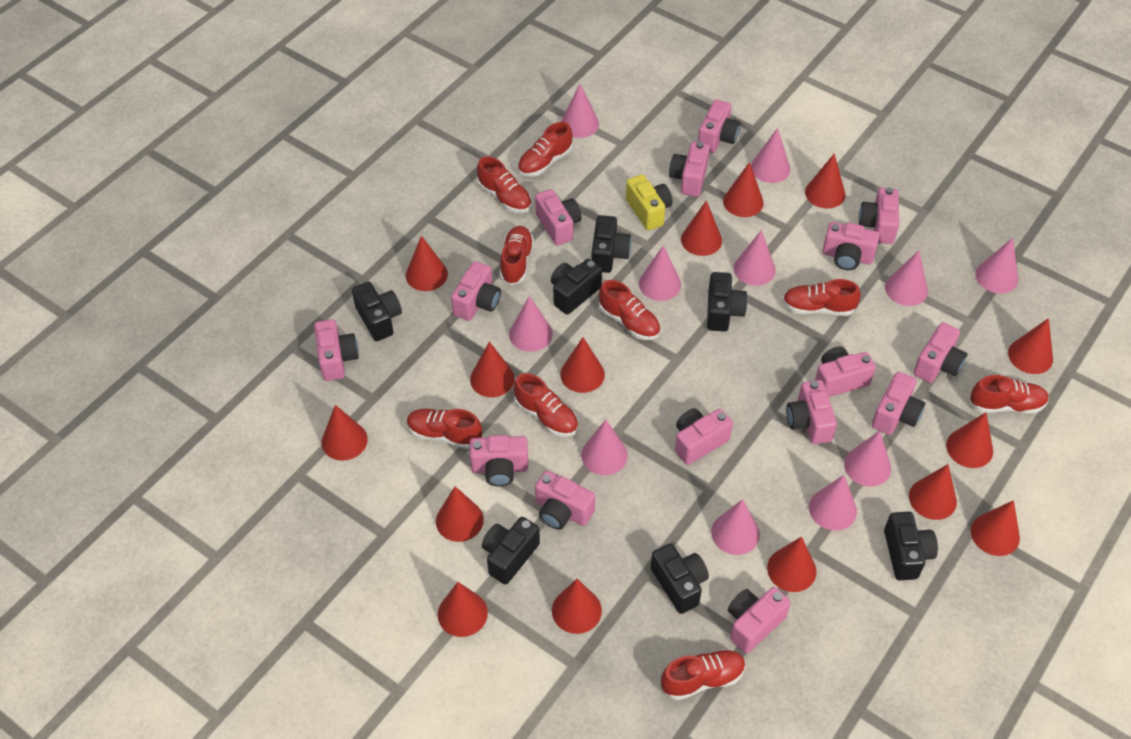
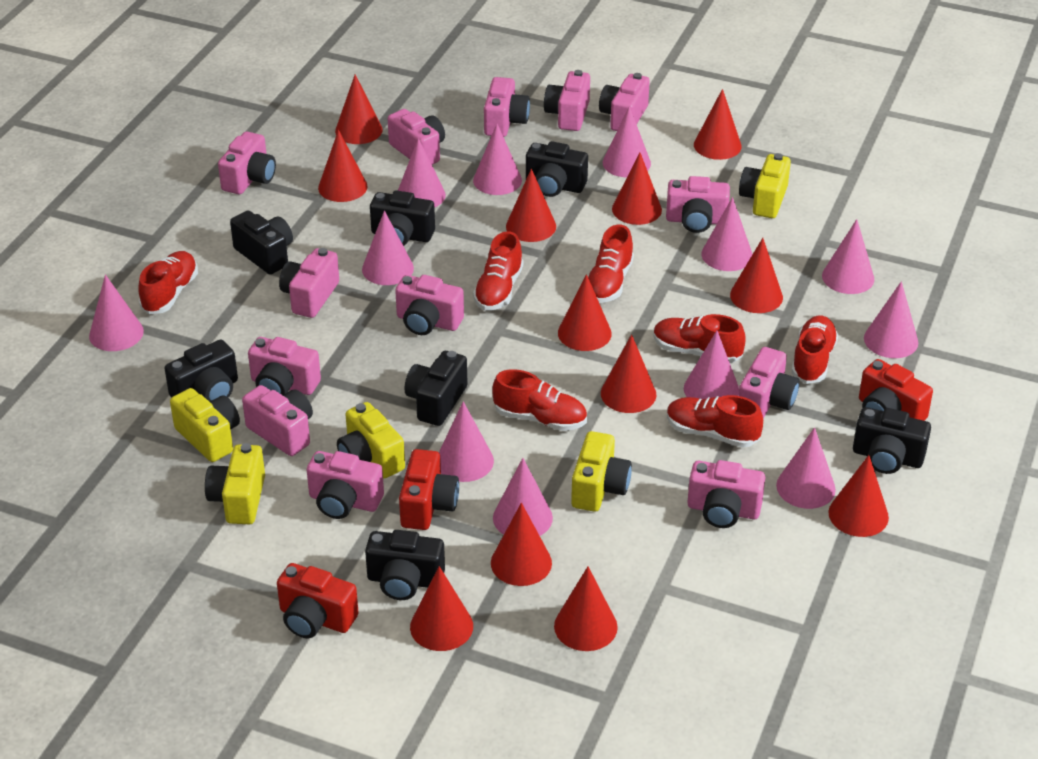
pink camera: [314,319,359,381] [451,261,501,321] [470,435,528,487] [535,189,582,246] [535,470,595,530] [669,141,710,197] [675,408,733,465] [698,99,741,153] [728,587,791,653] [786,380,837,444] [815,347,876,397] [822,222,880,270] [859,187,899,244] [872,372,925,435] [913,322,967,383] = 15 -> [218,132,276,194] [242,385,313,456] [248,337,321,395] [279,248,339,318] [307,451,384,519] [388,109,445,165] [395,275,464,335] [484,77,530,137] [544,70,590,131] [599,73,650,131] [666,176,730,233] [687,460,765,528] [739,347,800,419] = 13
pink cone: [509,296,553,352] [561,84,599,138] [581,420,628,475] [639,245,681,301] [711,499,760,555] [733,230,776,286] [751,128,790,183] [809,475,857,531] [844,431,891,487] [885,251,928,306] [975,238,1018,293] = 11 -> [89,275,144,351] [362,210,414,285] [398,138,446,208] [439,401,494,482] [473,124,522,195] [493,458,553,536] [603,106,651,177] [684,331,739,399] [701,197,753,271] [776,427,836,509] [822,219,874,294] [864,281,918,358] = 12
red camera: none = 0 -> [277,563,359,638] [399,449,459,530] [859,359,933,421] = 3
red cone: [322,405,368,461] [406,236,448,291] [436,486,484,542] [438,582,488,637] [470,341,515,397] [552,579,602,634] [560,337,605,393] [681,200,722,256] [723,162,764,217] [767,537,817,592] [805,153,845,209] [909,464,957,520] [946,412,993,468] [971,500,1020,556] [1008,318,1053,374] = 15 -> [318,130,367,202] [335,74,383,144] [410,566,473,651] [491,503,552,586] [506,169,556,242] [554,567,618,651] [558,274,612,351] [601,334,656,413] [612,152,662,225] [694,89,742,160] [730,238,783,313] [828,455,889,537] = 12
red shoe: [407,409,482,449] [477,156,532,213] [500,226,534,285] [514,373,578,437] [518,122,573,177] [599,280,660,340] [661,649,746,700] [782,279,861,316] [970,375,1049,414] = 9 -> [138,251,198,314] [473,231,523,311] [492,369,587,431] [588,224,634,303] [653,314,746,363] [667,395,763,447] [792,315,838,384] = 7
yellow camera: [626,174,672,231] = 1 -> [170,388,240,462] [205,443,265,524] [337,402,405,478] [571,431,632,512] [739,153,791,218] = 5

